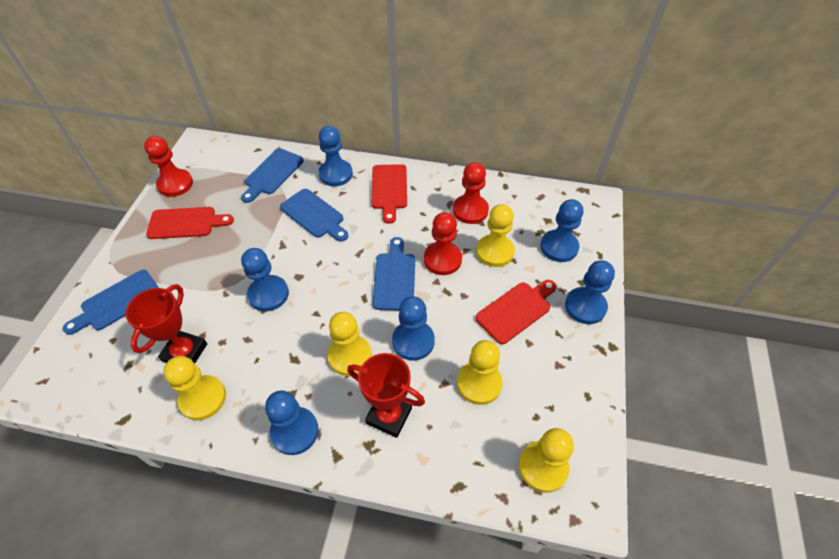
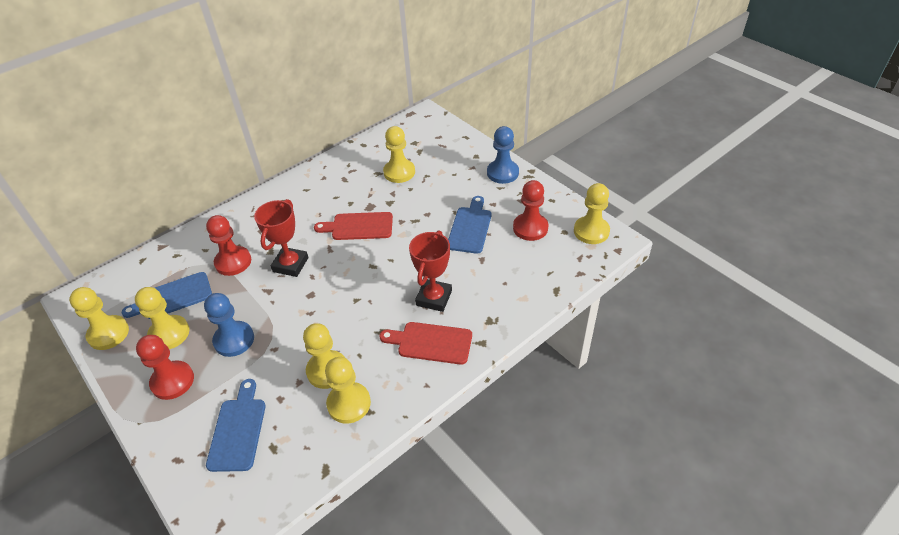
blue cutting board: [63,270,159,335] [241,149,304,203] [280,189,348,242] [373,237,415,310] = 4 -> [122,272,212,319] [206,379,266,472] [448,196,491,254] = 3
blue pawn: [241,248,289,311] [265,390,319,455] [318,126,353,186] [392,296,435,361] [540,199,584,262] [565,260,615,324] = 6 -> [204,293,254,357] [487,126,519,184] = 2
red cutting board: [146,207,234,239] [372,164,407,224] [476,280,557,344] = 3 -> [314,212,393,240] [379,322,472,365] = 2
yellow pawn: [164,356,226,420] [328,312,372,376] [457,340,503,405] [476,204,515,267] [519,428,574,493] = 5 -> [69,287,129,350] [135,287,190,349] [303,323,345,389] [325,357,371,424] [383,126,415,183] [574,183,610,244] = 6

